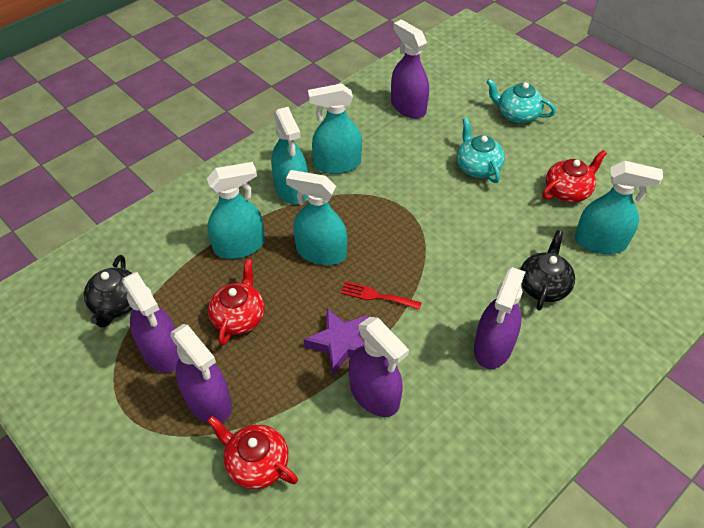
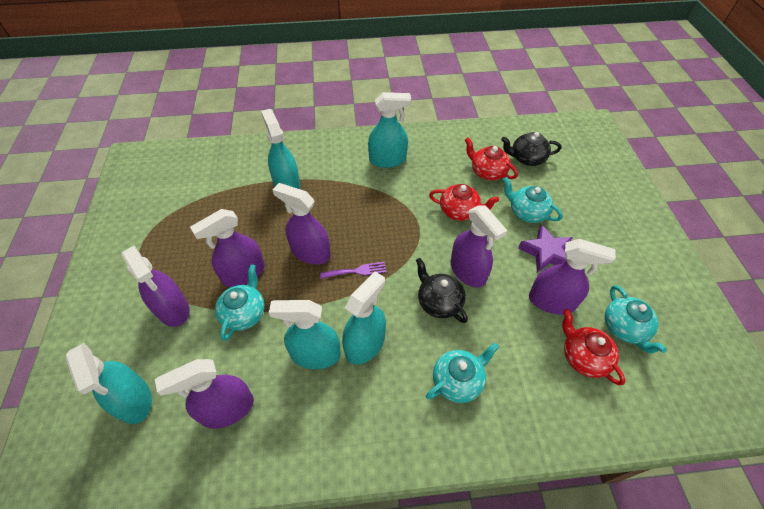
purple fork: none = 0 -> [320,262,387,279] = 1
purple spray bottle: [122,272,179,373] [170,324,232,423] [349,317,409,417] [391,19,429,119] [474,267,525,369] = 5 -> [121,246,190,327] [155,359,254,429] [190,209,265,287] [273,183,331,265] [451,205,507,288] [529,239,616,315] = 6
red fork: [341,281,422,310] = 1 -> none = 0
turquoise teapot: [457,118,505,183] [486,79,556,123] = 2 -> [215,264,265,341] [426,343,499,403] [503,177,563,223] [605,285,667,353] = 4

